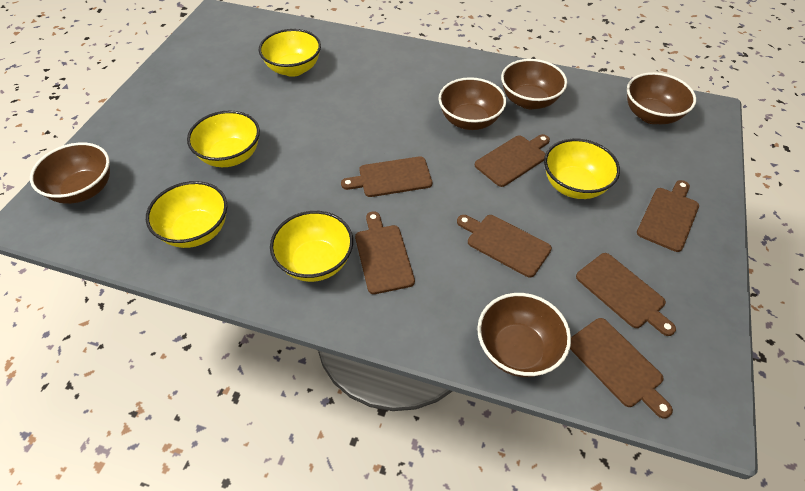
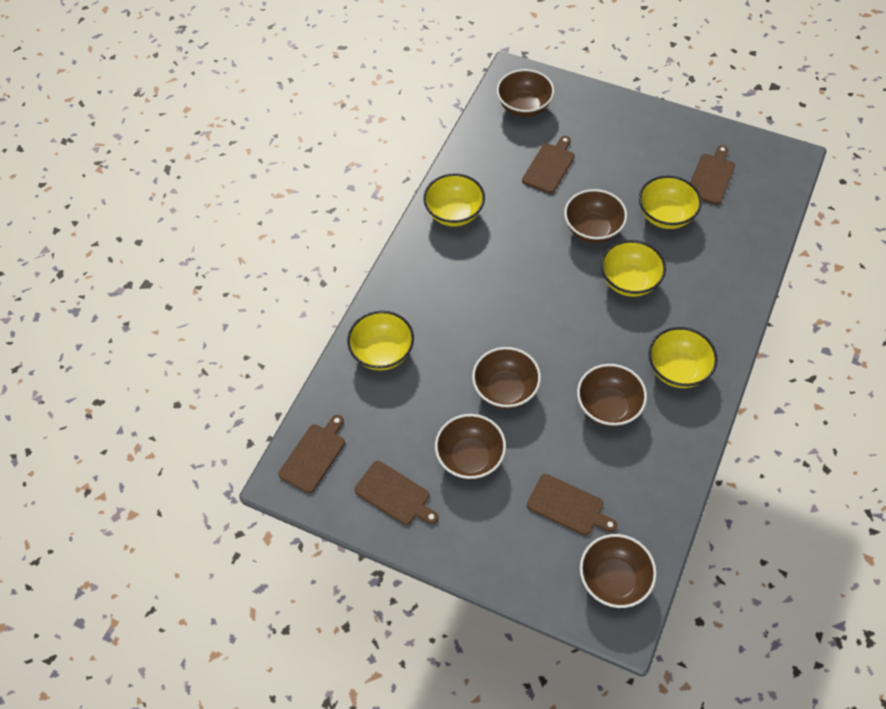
brown bowl: [30,142,110,204] [439,77,506,130] [477,293,571,377] [501,59,567,109] [627,72,696,124] = 5 -> [435,414,506,480] [472,347,541,409] [497,69,554,117] [564,189,627,243] [577,364,647,427] [580,534,657,608] = 6
brown cutting board: [341,156,432,197] [355,211,415,294] [457,215,552,277] [475,134,550,187] [570,318,673,418] [576,253,676,336] [637,180,699,252] = 7 -> [278,415,345,493] [354,461,438,525] [522,136,575,194] [527,474,617,536] [690,145,735,205] = 5

